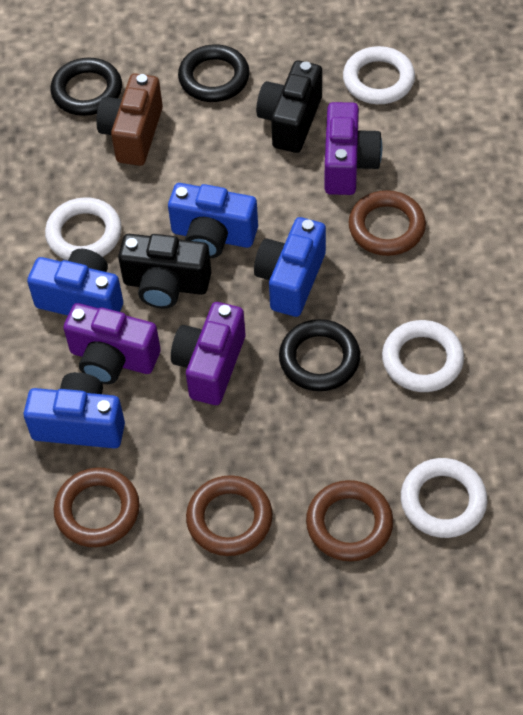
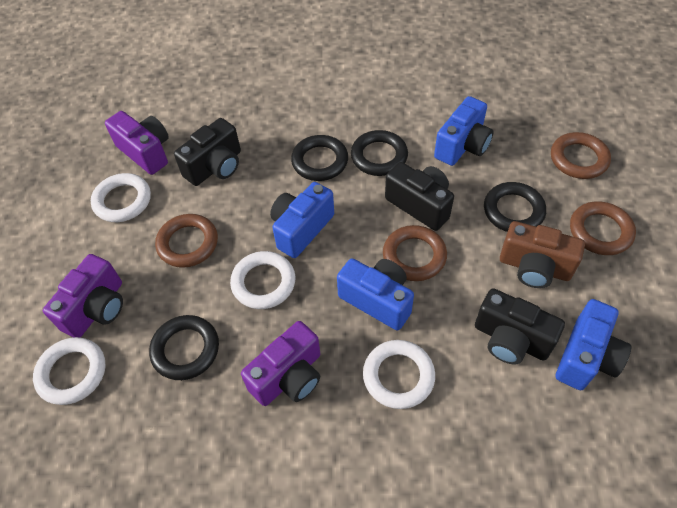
black camera: [118,234,211,308] [256,61,322,153] = 2 -> [174,118,241,186] [385,162,454,231] [475,288,565,364] = 3
black ring: [51,58,122,116] [178,44,250,102] [279,319,360,391] = 3 -> [149,315,219,380] [291,135,348,181] [351,130,408,176] [484,182,546,232] = 4

